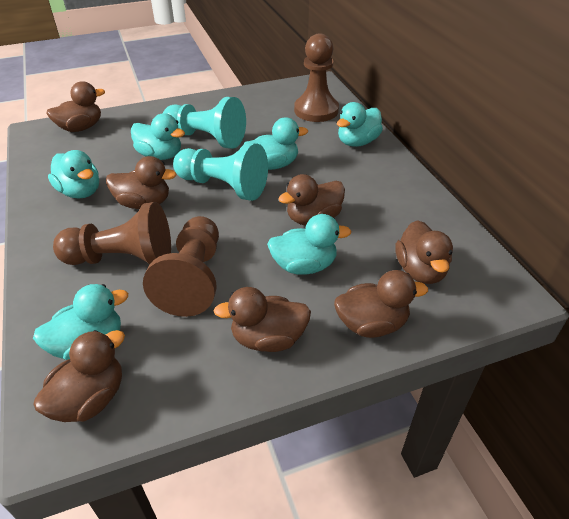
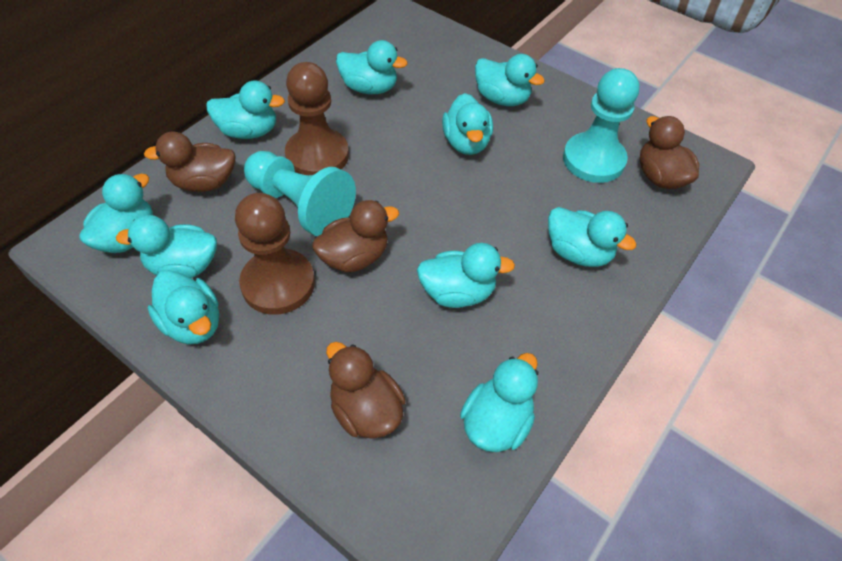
brown duck: [33,330,125,422] [46,81,105,132] [106,156,177,209] [214,287,311,352] [278,174,345,225] [334,270,428,338] [396,220,453,284] = 7 -> [144,131,236,192] [312,200,399,272] [326,342,406,439] [640,116,699,189] = 4
brown pawn: [53,202,171,265] [143,216,219,317] [294,33,339,122] = 3 -> [235,193,315,315] [285,62,349,175] = 2
turquoise duck: [33,284,128,360] [48,150,99,199] [131,113,185,160] [244,118,308,170] [267,214,351,275] [337,102,383,147] = 6 -> [80,174,153,253] [116,215,217,278] [148,270,219,344] [206,81,285,139] [336,40,408,94] [417,243,515,308] [442,93,493,155] [460,353,538,452] [475,54,545,106] [548,207,636,267] = 10

